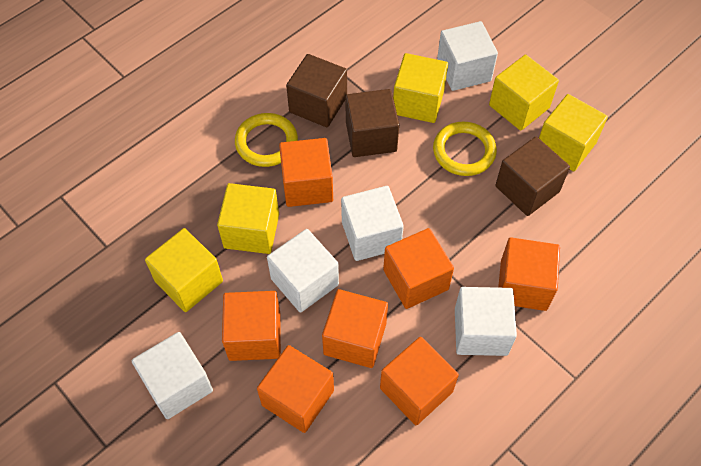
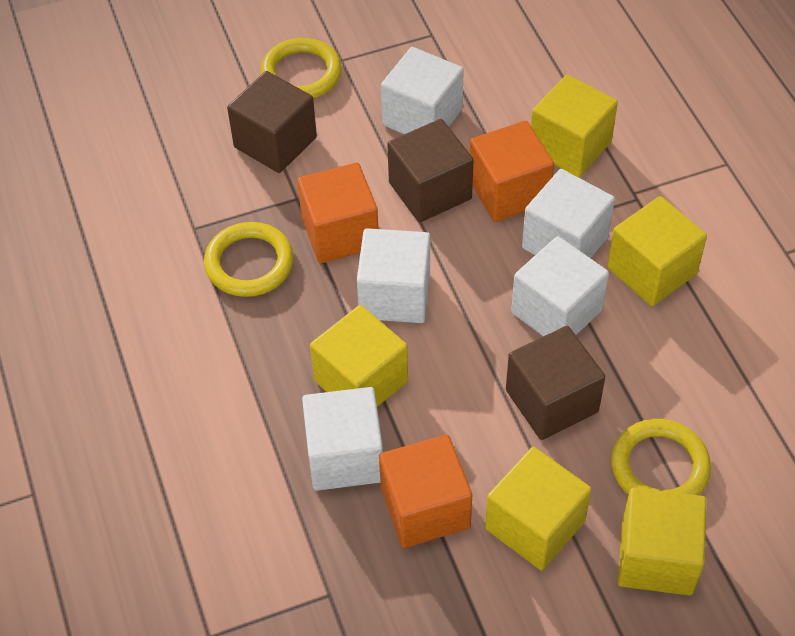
orange cube: [222,291,281,361] [257,345,334,433] [279,138,333,207] [322,289,388,368] [380,337,459,425] [383,228,454,309] [498,238,560,311] = 7 -> [297,162,378,263] [379,434,472,548] [470,121,554,222] = 3
yellow ring: [235,113,298,167] [433,122,497,176] = 2 -> [204,222,294,297] [260,38,342,99] [611,419,711,495] = 3

